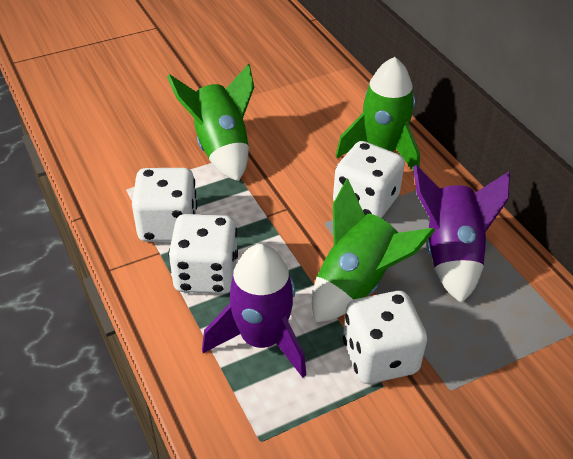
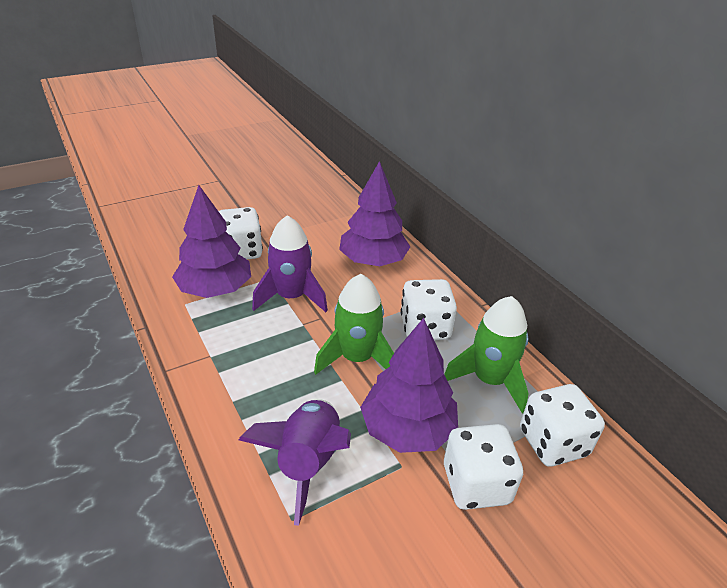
green rocket: [167,64,254,182] [312,179,435,323] [336,57,420,172] = 3 -> [314,274,394,375] [444,296,529,414] = 2
purple tree: none = 0 -> [172,185,251,298] [339,161,410,266] [360,318,458,453] = 3

